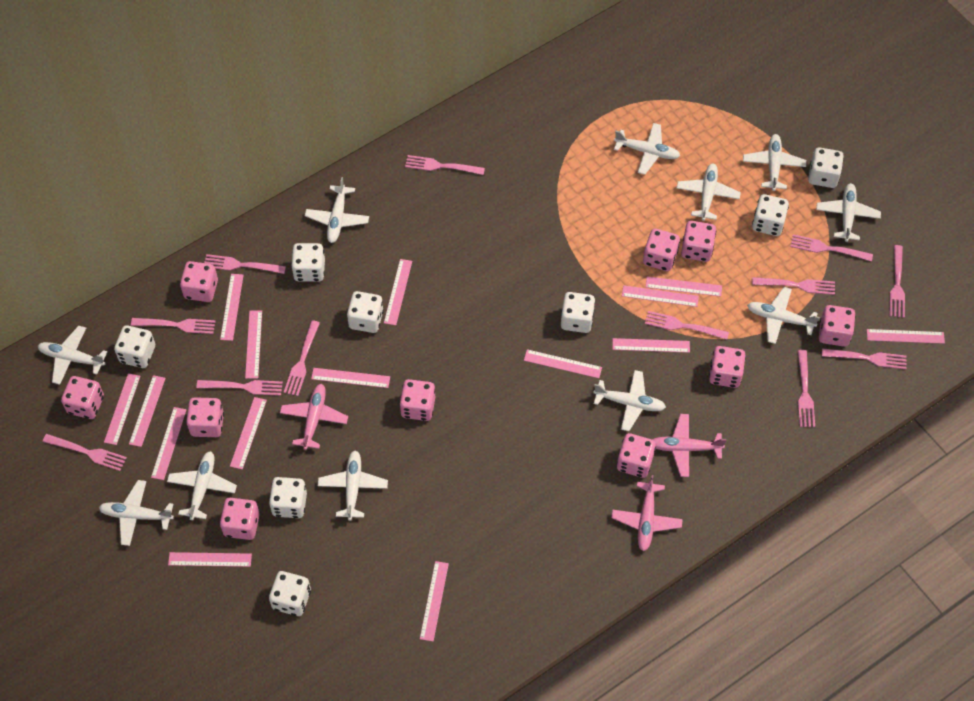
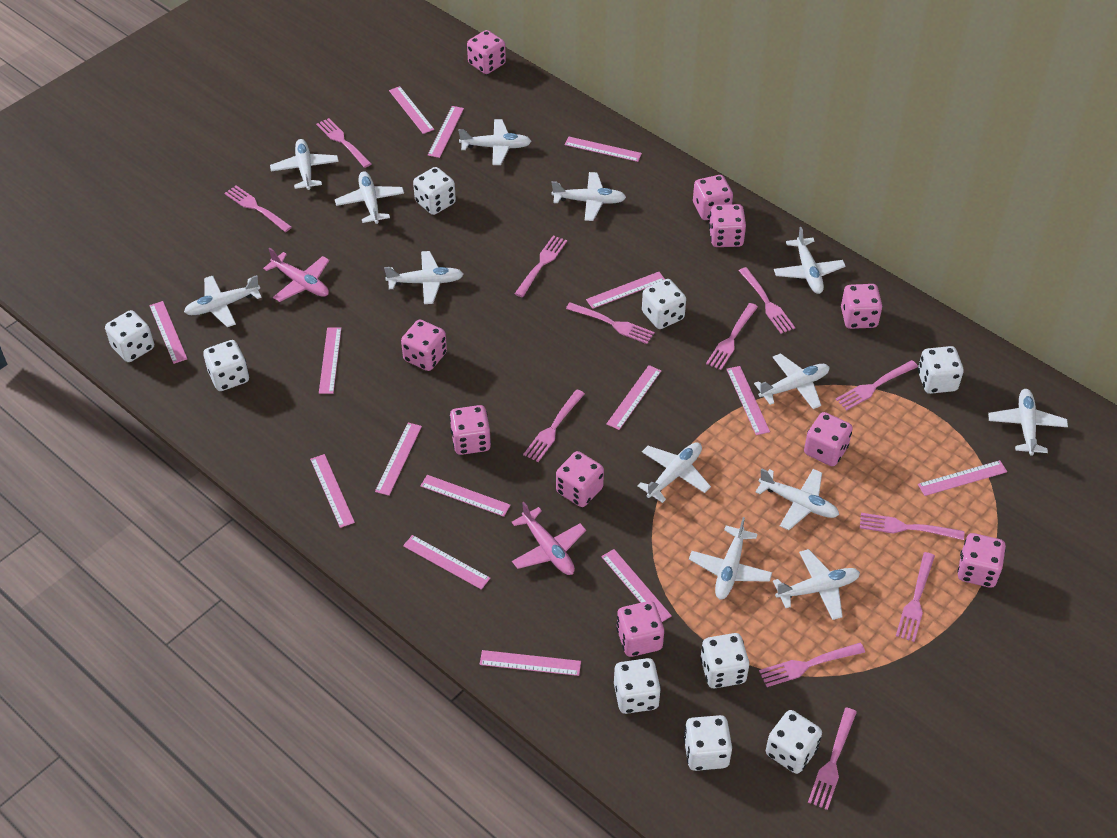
pink plane: [280,384,348,450] [611,475,683,551] [653,414,726,477] = 3 -> [263,248,330,302] [512,502,586,575] = 2
white dice: [114,325,155,368] [269,477,307,518] [269,571,311,616] [291,243,325,282] [347,291,384,333] [561,292,595,333] [752,194,789,236] [808,147,844,188] = 8 -> [105,310,154,362] [203,340,249,391] [413,167,456,215] [614,658,661,714] [642,279,686,329] [684,715,732,771] [700,633,749,688] [766,710,822,774] [918,346,964,394] = 9
white plane: [38,325,107,385] [99,480,174,546] [167,451,237,520] [305,177,369,243] [318,450,388,520] [593,370,666,431] [614,123,680,175] [677,163,741,221] [743,134,806,191] [747,287,820,344] [816,183,881,242] = 11 -> [184,275,262,327] [270,139,339,190] [335,171,404,224] [384,251,464,304] [458,119,531,165] [552,172,626,221] [637,442,711,503] [689,517,772,599] [754,353,830,409] [756,468,839,530] [773,549,860,620] [774,227,846,294] [988,389,1068,456] = 13

